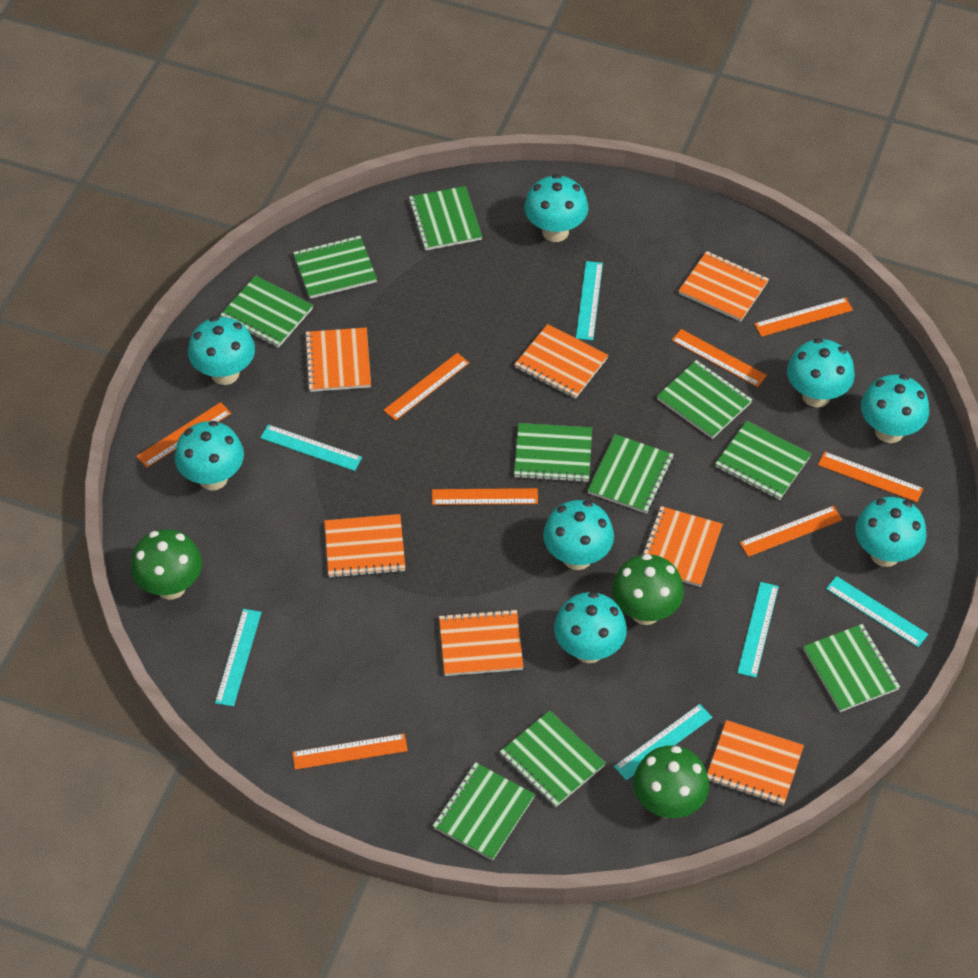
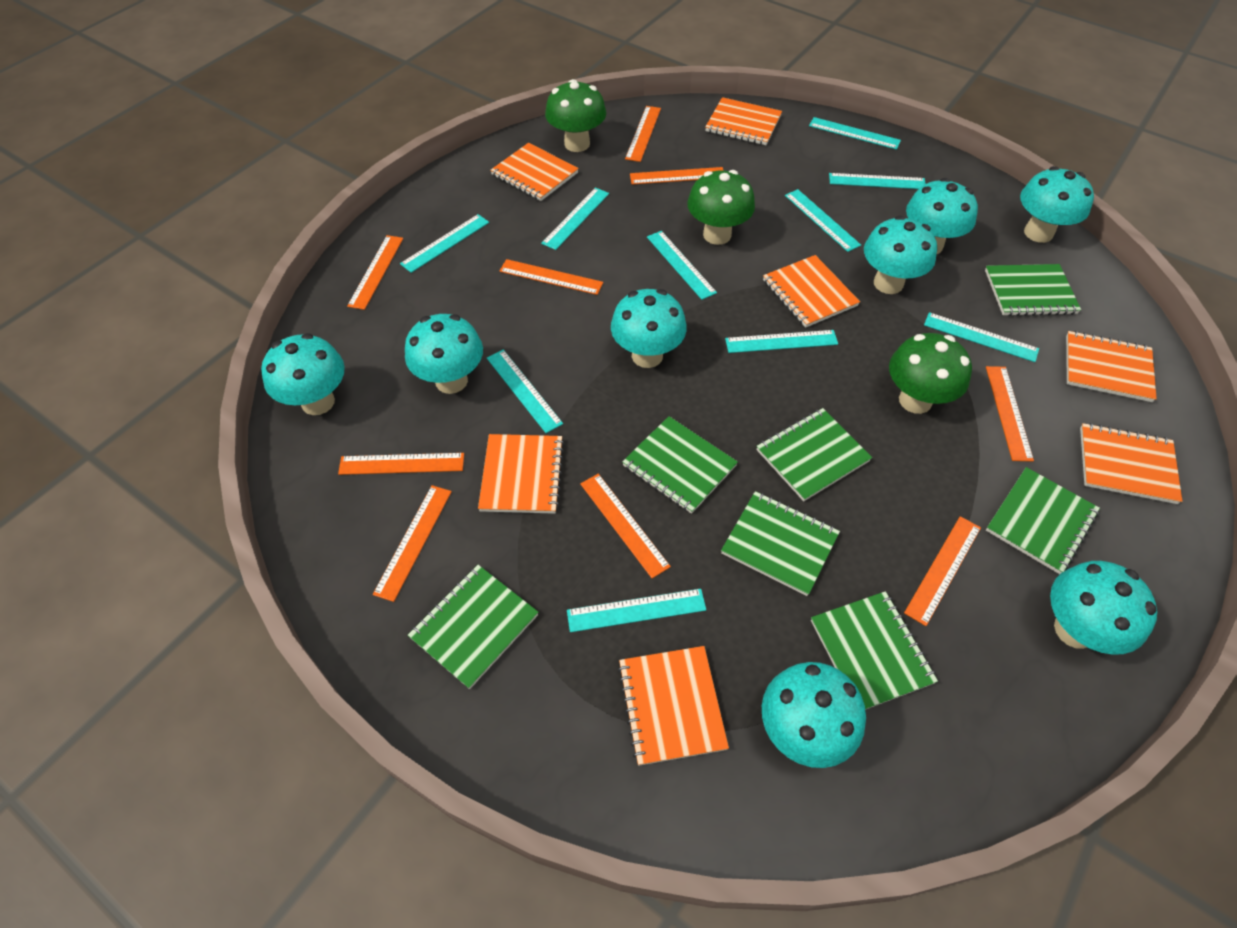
green notebook: [220,275,313,348] [293,236,377,299] [408,186,482,251] [433,762,535,861] [500,710,606,807] [514,423,592,483] [587,434,674,514] [657,360,753,439] [715,421,811,500] [803,624,900,712] = 10 -> [408,565,539,689] [622,416,738,514] [721,491,840,596] [756,408,872,501] [811,591,938,710] [985,264,1081,316] [986,467,1100,574] = 7
orange ruler: [136,402,231,468] [292,734,408,770] [383,353,469,421] [432,488,538,505] [672,329,767,387] [740,506,842,557] [754,297,853,337] [818,451,923,502] = 8 -> [338,453,464,475] [347,235,403,310] [373,485,452,602] [499,259,603,295] [580,474,671,578] [625,106,661,162] [630,167,724,184] [904,516,981,626] [986,366,1034,462] = 9
turquoise ruler: [215,609,262,707] [260,424,362,471] [576,261,603,340] [614,704,712,780] [737,582,779,678] [826,576,928,647] = 6 -> [400,214,489,273] [487,350,563,433] [541,188,609,250] [567,589,706,632] [647,231,717,300] [725,330,838,353] [785,189,861,252] [809,117,901,150] [829,173,926,189] [924,312,1039,362] = 10

